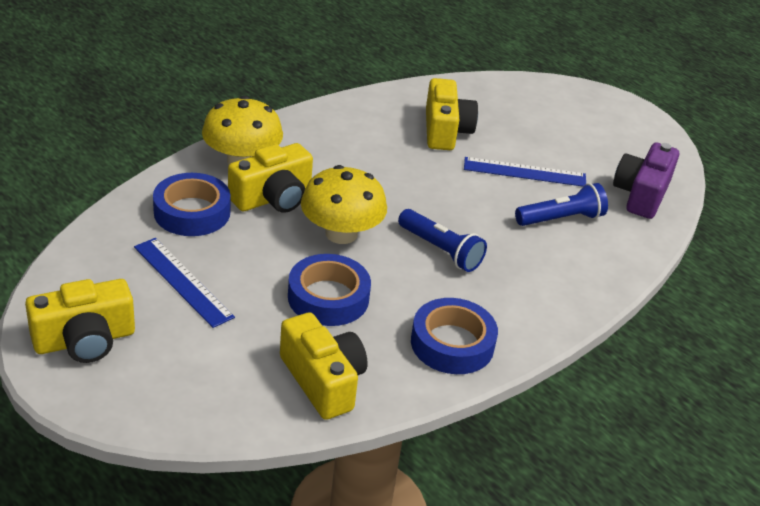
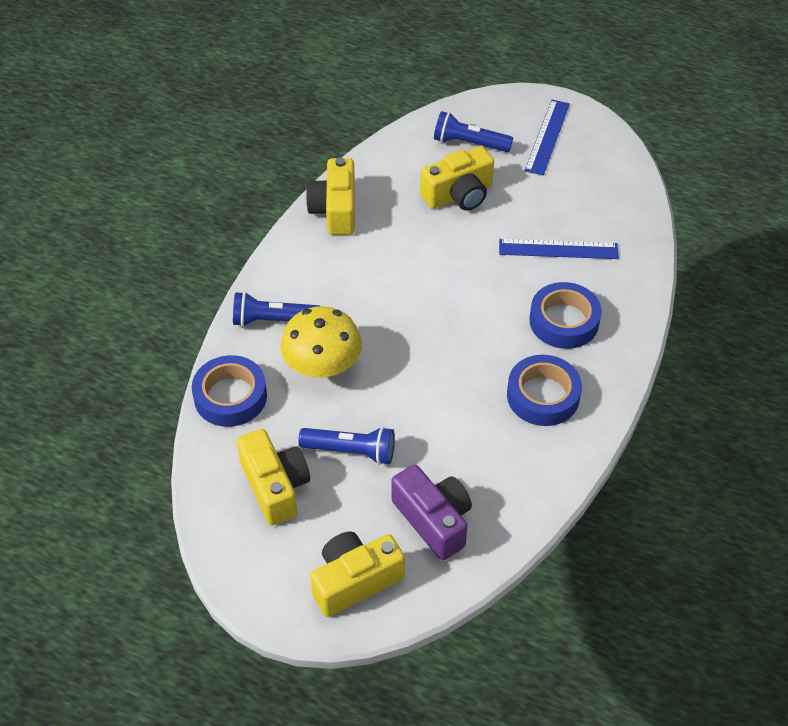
blue flashlight: [398,209,487,272] [515,183,608,226] = 2 -> [233,292,319,327] [298,427,395,465] [434,111,513,152] = 3
yellow mushroom: [202,96,283,164] [301,165,387,244] = 2 -> [281,306,362,378] = 1

